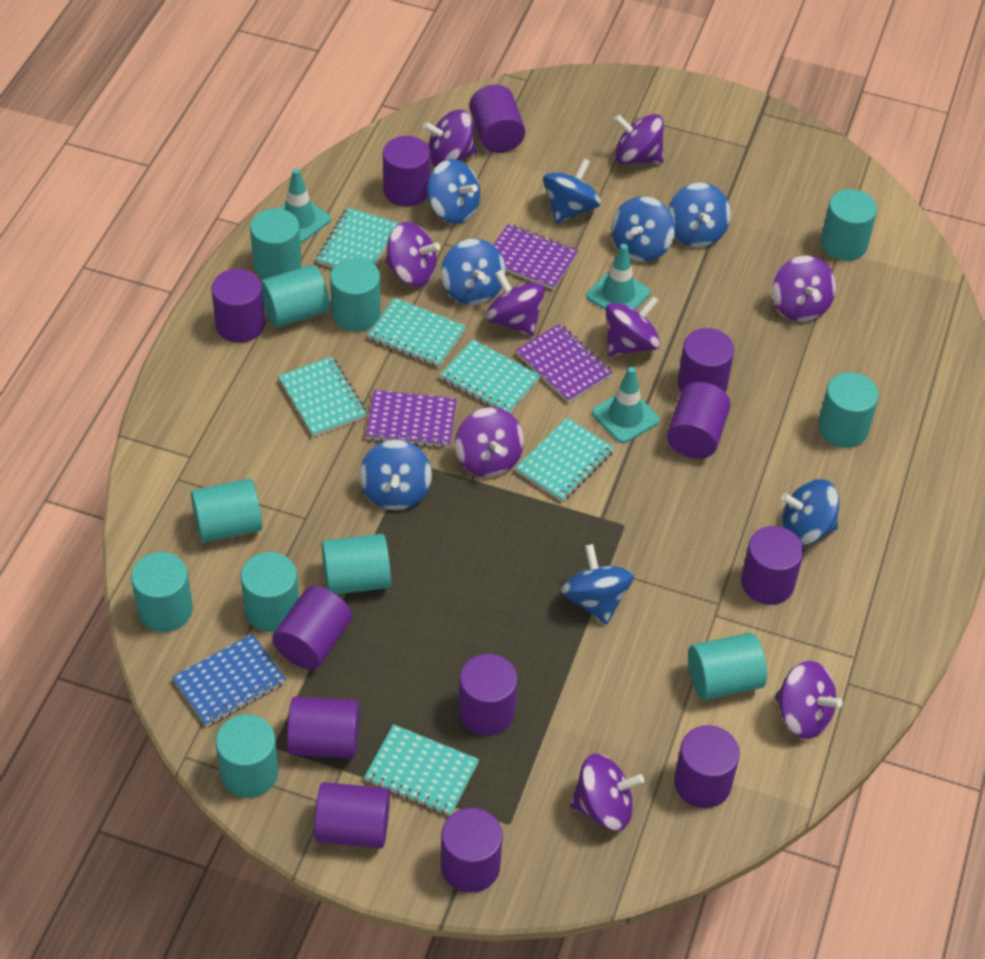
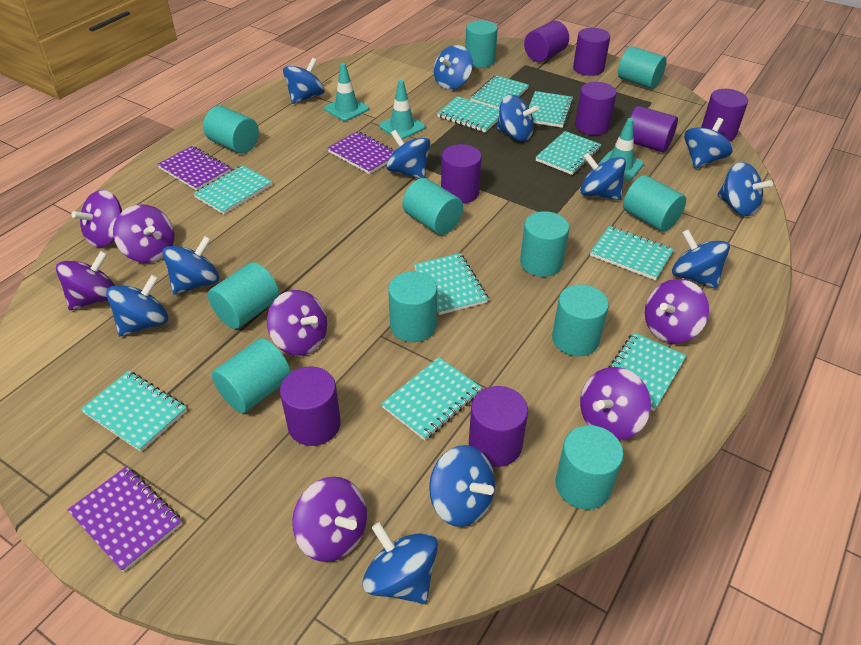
blue notebook: [172,634,286,727] = 1 -> none = 0
blue spinning top: [359,440,432,510] [427,159,480,224] [441,239,506,305] [543,159,601,224] [561,544,634,625] [611,196,675,262] [668,183,731,248] [781,479,839,546] = 8 -> [106,274,168,336] [162,236,219,294] [283,58,325,104] [362,522,438,604] [386,130,430,179] [429,445,495,527] [434,45,473,89] [496,94,539,141] [580,153,626,200] [672,229,730,289] [684,118,733,169] [718,162,773,216] = 12
purple cylinder: [211,269,265,343] [272,586,352,670] [287,697,359,759] [314,782,390,848] [383,136,430,207] [441,808,503,893] [458,654,518,735] [469,85,525,153] [667,382,731,459] [674,725,740,808] [678,328,734,392] [741,526,804,605] = 12 -> [280,366,341,446] [441,144,482,204] [469,386,528,467] [524,20,569,62] [573,28,610,76] [575,82,617,135] [630,106,678,152] [701,89,748,142] = 8
purple spinning top: [385,222,440,287] [423,110,477,167] [455,407,524,477] [485,270,545,336] [570,753,644,831] [606,296,660,356] [614,114,664,164] [772,256,836,322] [775,661,843,739] = 9 -> [56,251,115,310] [71,190,122,247] [113,204,174,263] [267,290,327,356] [292,477,367,562] [580,367,651,440] [645,279,709,343] = 7
turquoise notebook: [278,356,367,437] [316,207,398,268] [364,724,479,816] [367,297,466,367] [440,339,541,413] [515,417,615,502] = 6 -> [81,371,187,452] [193,165,272,214] [381,357,482,440] [414,253,488,315] [437,96,499,133] [470,75,529,109] [529,91,574,128] [535,131,602,175] [590,226,674,280] [608,332,687,411] = 10

